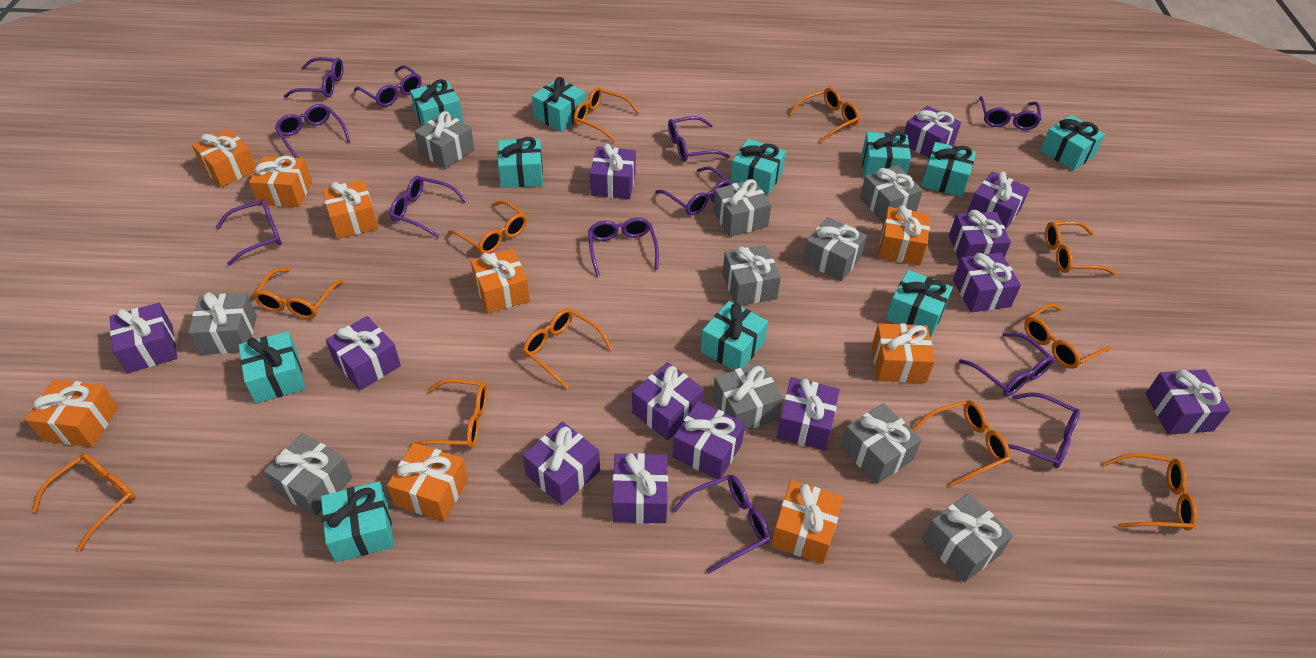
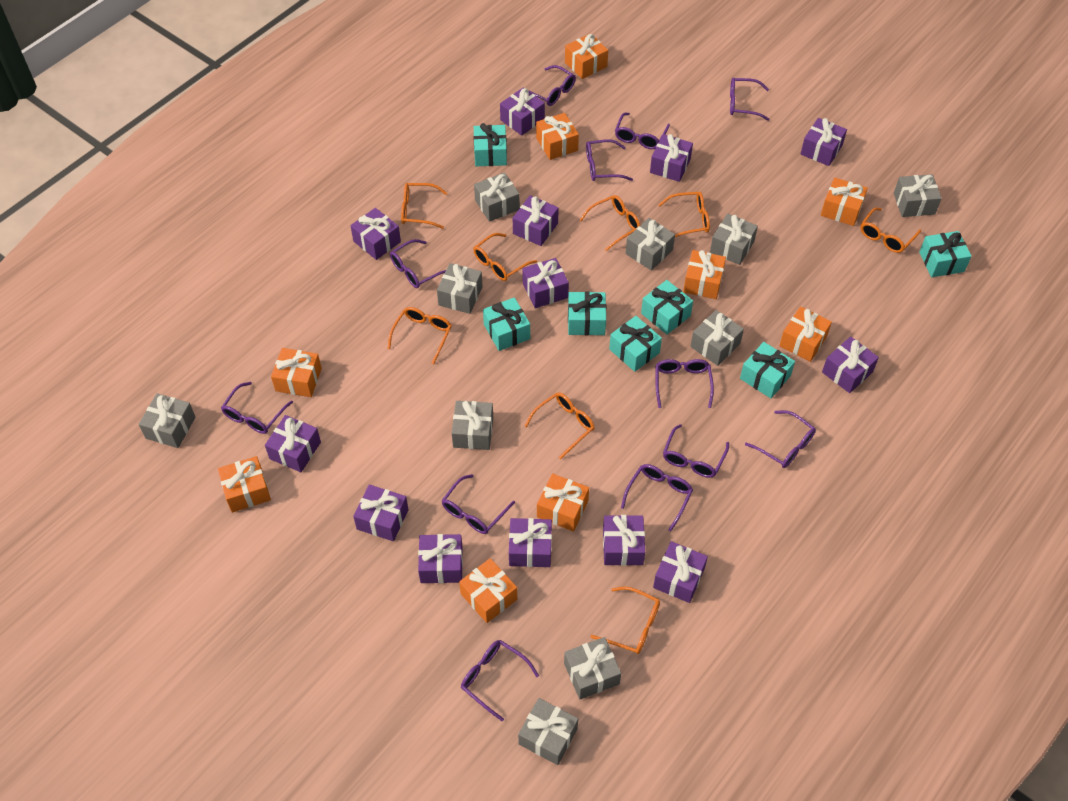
orange glasses: [32,453,135,552] [253,268,344,319] [410,379,487,448] [448,200,527,254] [523,308,613,389] [574,87,640,142] [789,88,860,142] [912,400,1010,487] [1024,304,1111,369] [1045,221,1116,275] [1104,453,1197,530] = 11 -> [388,307,452,364] [401,183,447,229] [473,233,537,281] [525,392,595,459] [579,195,640,251] [590,587,660,654] [658,192,710,237] [860,207,921,253] = 8
turquoise gift: [239,331,305,403] [321,481,394,562] [410,79,463,126] [498,137,543,188] [532,77,586,132] [701,301,768,371] [731,139,786,195] [862,131,911,178] [886,270,953,337] [921,142,976,197] [1040,115,1105,171] = 11 -> [474,123,507,166] [483,297,530,351] [568,291,606,335] [609,316,662,372] [641,280,693,335] [740,342,795,398] [919,231,972,277] = 7

